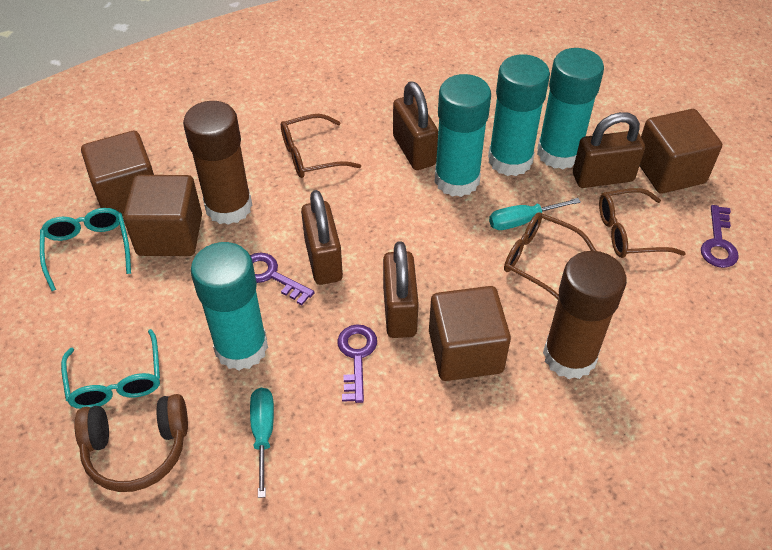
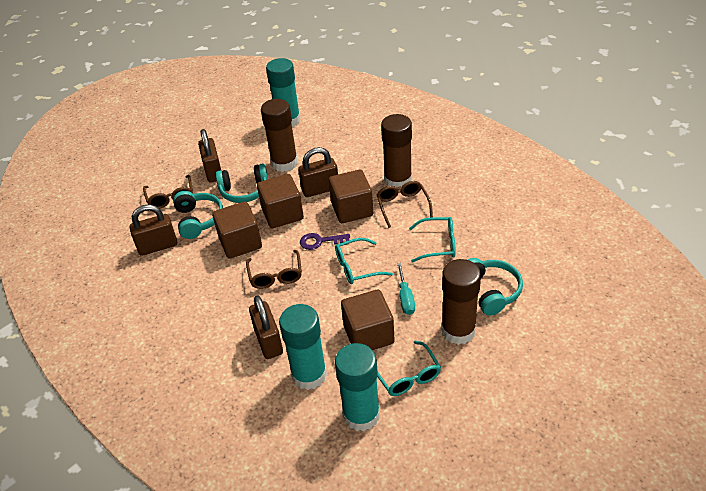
brown glue stick: [183,101,253,225] [543,251,627,379] = 2 -> [261,99,298,172] [381,114,412,188] [441,259,481,345] = 3
brown headphones: [74,394,188,492] = 1 -> none = 0
purple key: [250,253,315,305] [338,324,377,403] [701,205,739,268] = 3 -> [300,233,350,250] = 1
turquoise glasses: [40,208,131,291] [61,329,160,409] = 2 -> [335,238,393,284] [377,341,441,396] [409,217,456,263] = 3
turquoise glue stick: [191,242,268,370] [434,74,491,197] [488,54,550,176] [537,48,604,169] = 4 -> [266,58,301,127] [279,304,327,390] [335,343,380,431] = 3
turquoise headphones: none = 0 -> [173,191,223,239] [216,164,268,203] [468,258,523,315] = 3
turquoise screwdriver: [250,388,274,498] [489,198,581,230] = 2 -> [397,263,415,315] = 1

